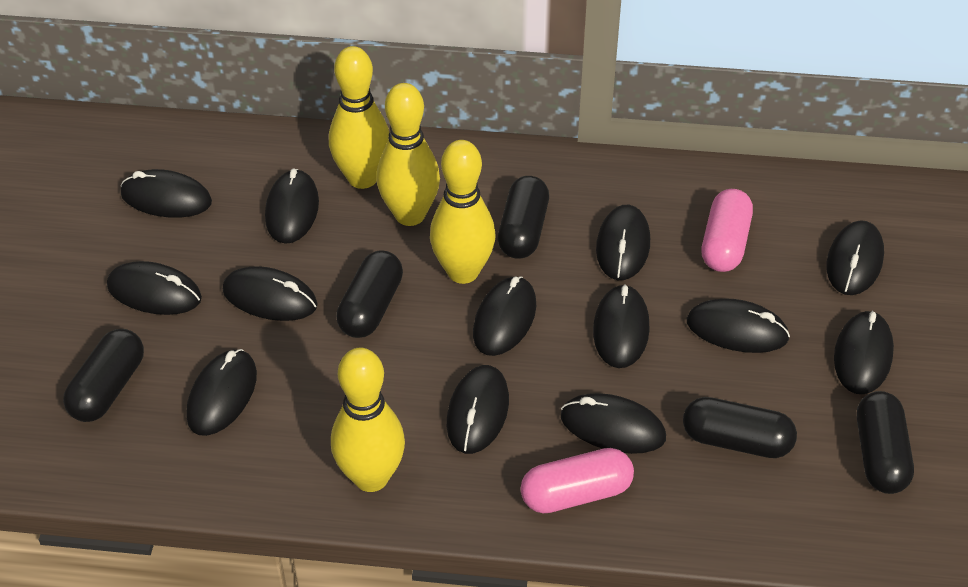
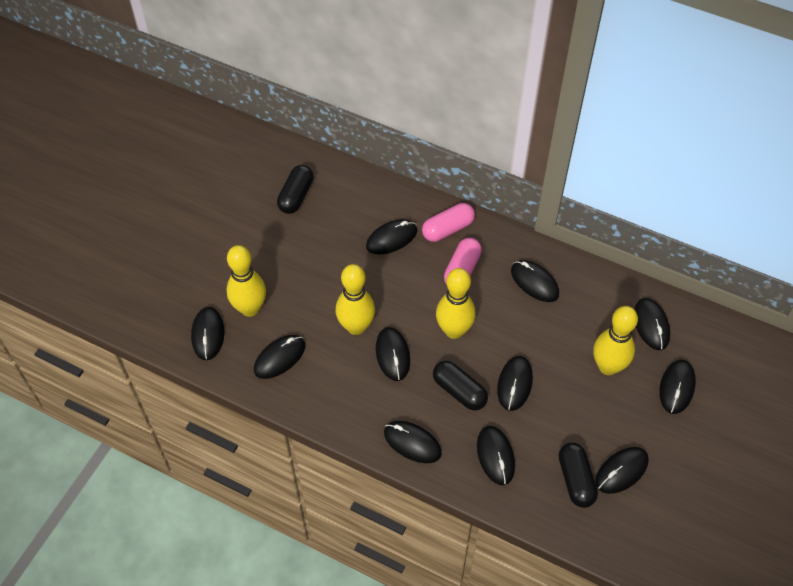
black capsule: [63,329,144,422] [336,250,403,338] [498,176,549,259] [683,397,797,458] [857,391,914,494] = 5 -> [277,165,314,214] [433,361,488,411] [559,443,598,508] = 3
black mouse: [107,261,202,315] [121,169,212,218] [187,349,257,436] [223,266,318,321] [265,168,319,244] [447,365,509,454] [473,276,536,356] [561,393,666,454] [593,284,650,368] [596,205,650,280] [687,299,790,353] [827,220,884,295] [834,311,894,394] = 13 -> [191,307,224,360] [254,335,305,379] [366,219,417,255] [376,327,410,381] [384,421,442,463] [477,426,515,485] [497,356,533,411] [511,260,559,302] [595,447,649,494] [634,298,670,350] [659,360,696,414] = 11

